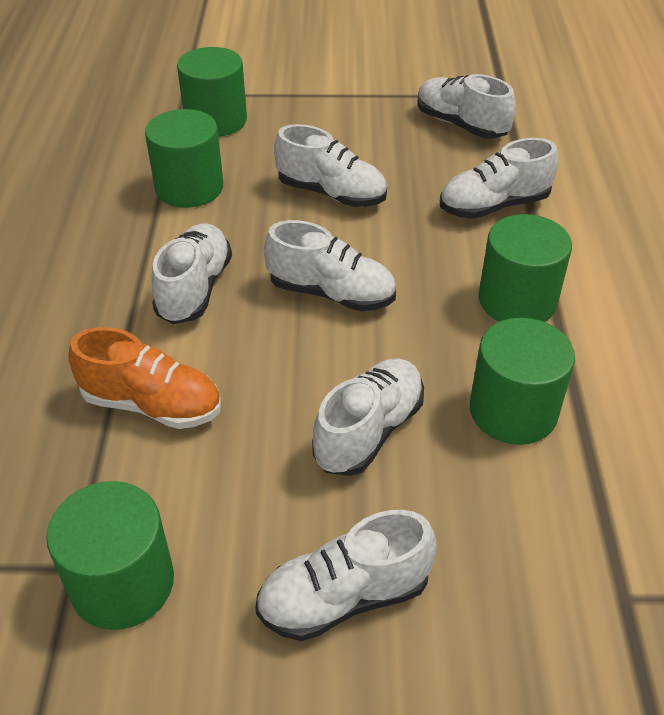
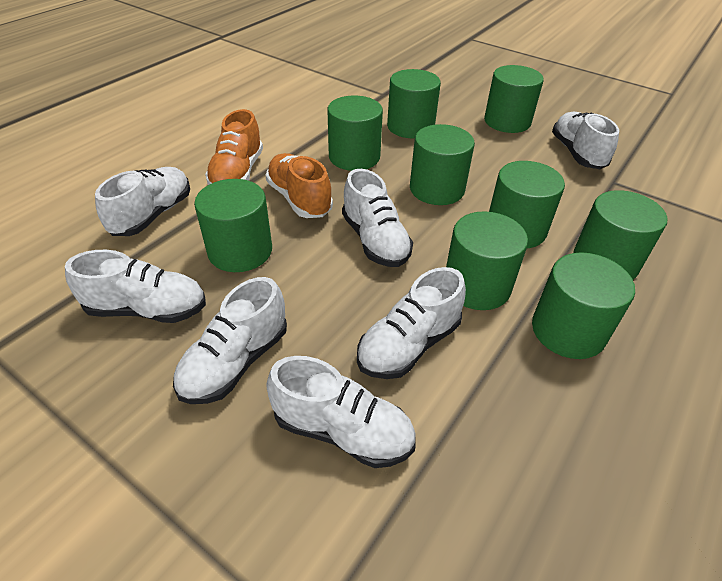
green cylinder: [46,481,174,630] [145,109,223,208] [177,47,247,137] [470,318,575,445] [479,214,572,322] = 5 -> [194,179,272,272] [328,96,383,171] [387,69,441,139] [410,124,475,205] [446,211,528,310] [484,65,544,133] [489,161,565,248] [532,252,635,359] [573,190,667,279] = 9
orange shoe: [68,327,221,429] = 1 -> [205,109,263,185] [265,153,333,218] = 2

